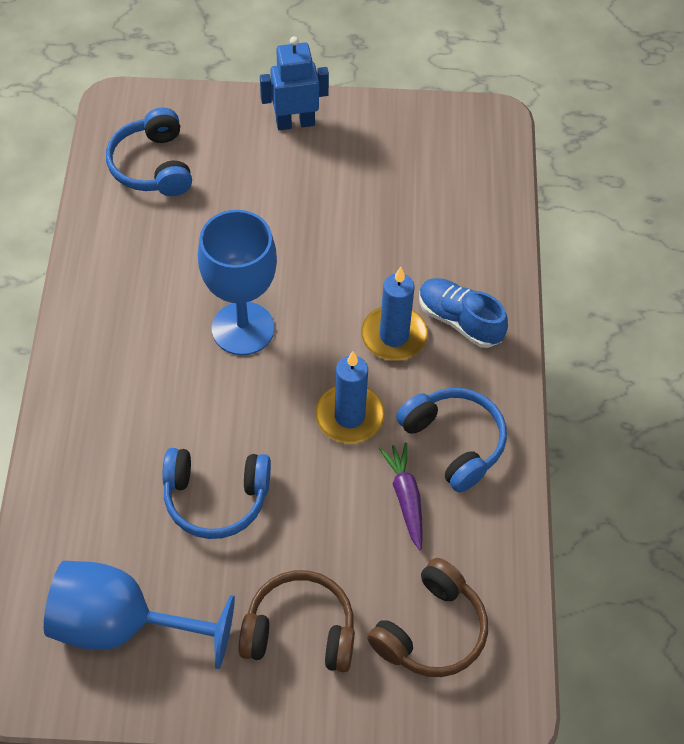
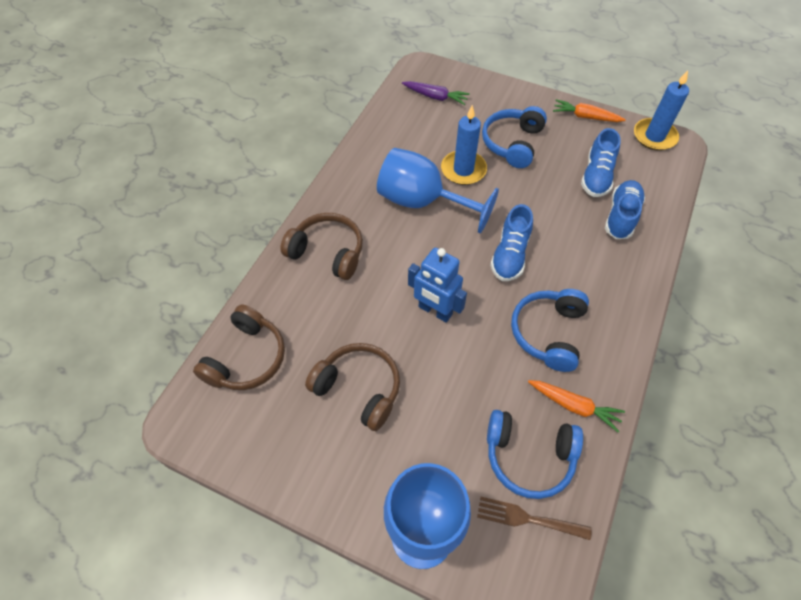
blue shoe: [419,278,508,348] = 1 -> [490,204,533,281] [581,128,621,197] [605,180,645,239] = 3
brown fork: none = 0 -> [477,497,592,540] = 1
brown headphones: [239,570,355,672] [367,558,488,677] = 2 -> [193,304,285,390] [280,213,363,280] [305,343,400,431] = 3
orange carrot: none = 0 -> [528,380,625,432] [553,99,626,122] = 2

